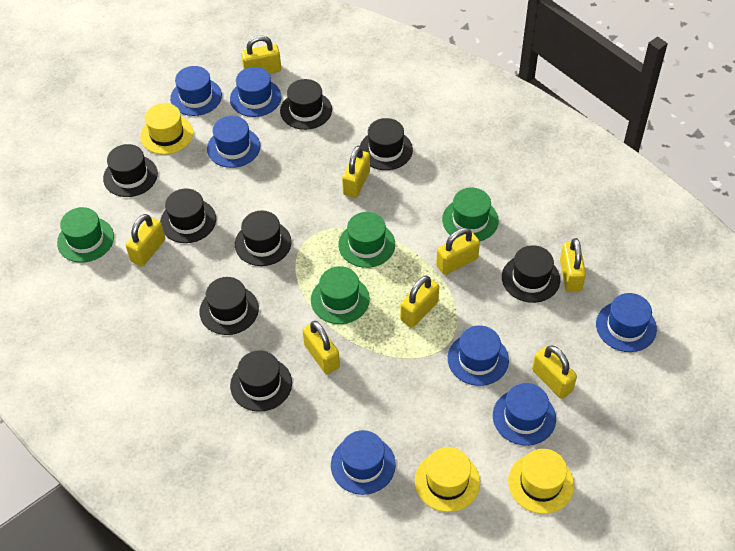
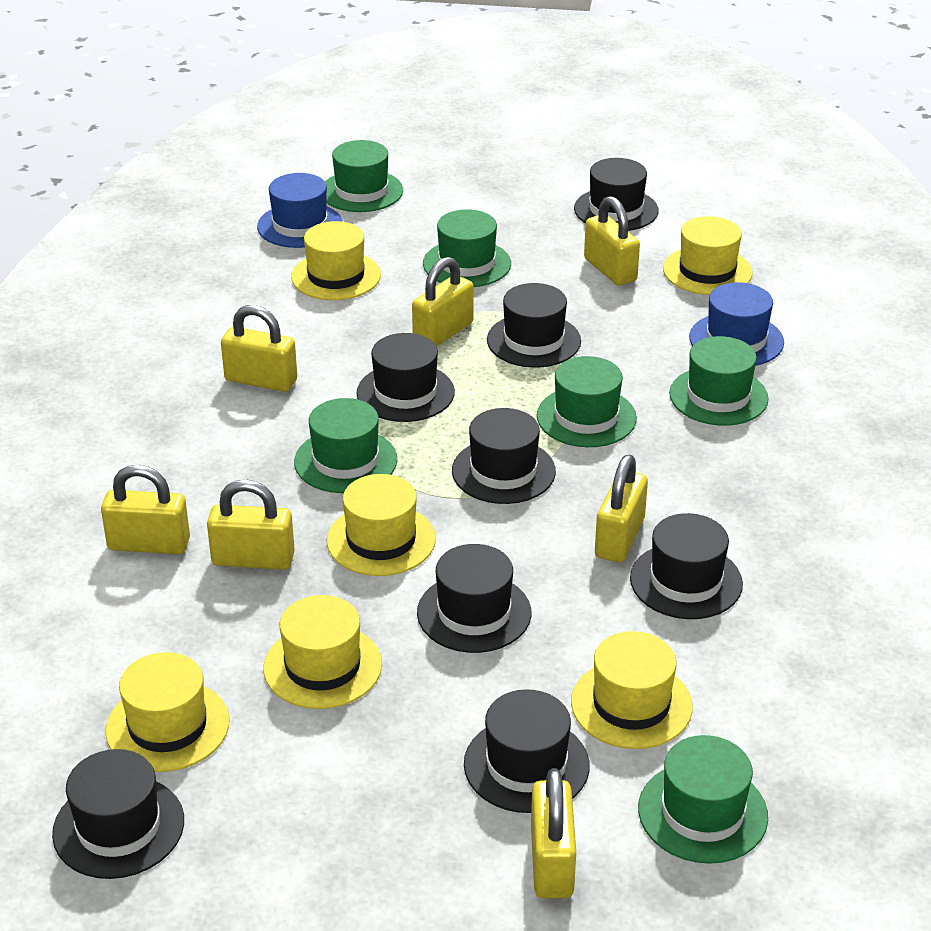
blue hat: [170,66,222,116] [207,116,260,168] [230,67,282,117] [331,430,396,495] [448,325,509,386] [493,383,556,446] [596,293,657,352] = 7 -> [257,173,343,248] [689,282,784,366] = 2
green hat: [57,207,114,263] [311,266,370,324] [338,212,395,268] [442,188,499,241] = 4 -> [294,398,397,493] [325,140,403,212] [423,209,511,287] [537,356,637,447] [638,735,768,864] [669,336,769,426] = 6
yellow hat: [140,103,193,155] [415,447,480,512] [508,449,574,514] = 3 -> [105,652,229,772] [263,595,382,709] [291,221,381,300] [327,474,436,576] [571,631,693,749] [663,216,752,295] = 6
yellow padlock: [126,214,165,267] [241,36,281,74] [302,321,340,374] [342,146,370,198] [400,275,439,327] [436,228,480,275] [532,345,577,399] [560,238,586,292] = 8 -> [101,465,190,554] [207,479,295,570] [221,305,297,392] [412,257,474,347] [531,768,576,898] [584,196,640,286] [595,455,648,563] = 7

